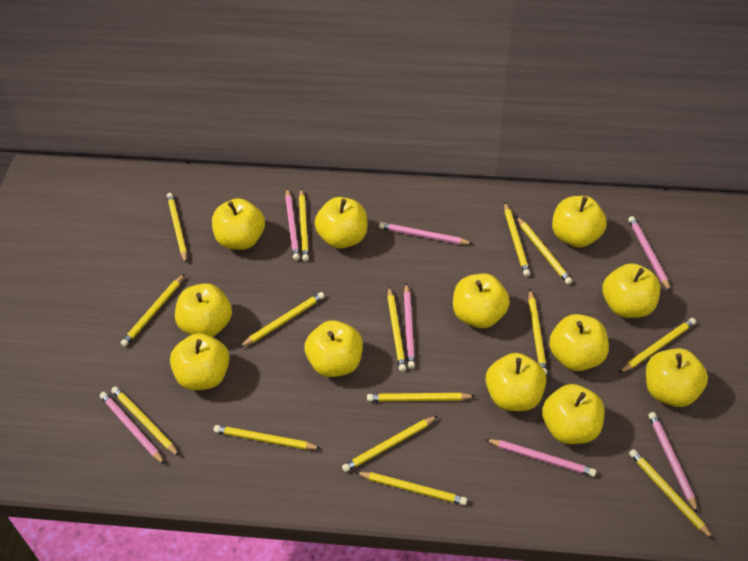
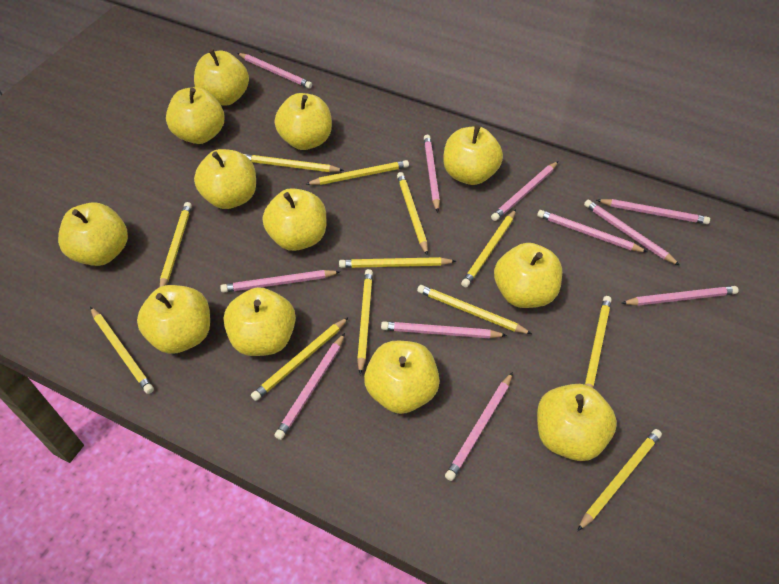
pink pencil: [100,392,165,464] [285,188,300,260] [379,222,473,244] [404,283,415,369] [485,439,596,477] [628,216,671,292] [648,412,698,513] = 7 -> [220,270,340,293] [237,53,312,88] [274,333,345,440] [381,321,507,338] [424,135,440,212] [445,372,513,481] [491,161,558,221] [537,210,647,252] [584,200,680,265] [597,199,710,224] [622,286,739,306] = 11
yellow pencil: [111,386,179,456] [120,274,185,347] [167,193,187,263] [214,425,321,450] [240,292,324,347] [299,188,309,261] [342,416,438,472] [355,472,467,505] [367,393,476,402] [387,287,406,372] [504,203,530,277] [516,216,572,284] [528,290,547,375] [619,318,696,373] [629,449,714,540] = 15 -> [90,307,154,394] [160,202,192,287] [244,154,344,172] [251,317,349,401] [306,160,409,185] [339,257,456,268] [357,269,373,375] [397,172,428,255] [417,285,532,334] [461,209,516,288] [577,429,662,531] [585,296,612,388] = 12

